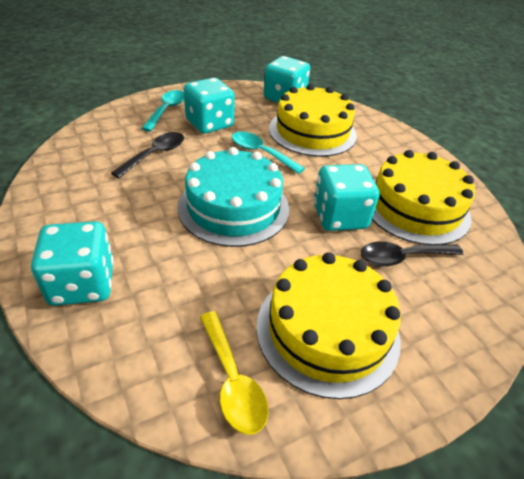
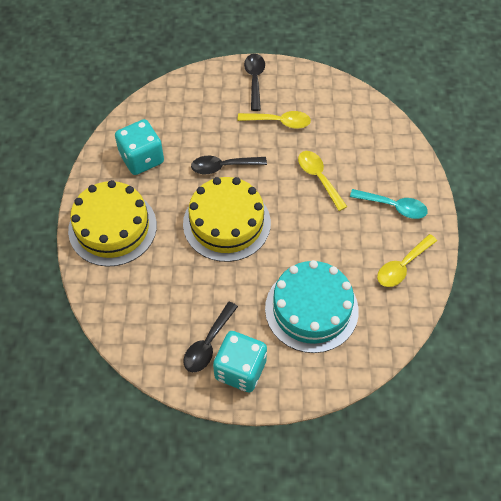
black spoon: [111,132,184,178] [361,241,464,267] = 2 -> [183,302,238,372] [191,156,267,174] [244,54,265,111] = 3
turquoise dice: [31,221,114,306] [184,78,235,133] [264,56,310,103] [314,164,379,231] = 4 -> [115,119,164,175] [213,331,267,393] = 2
turquoise spoon: [141,90,184,132] [232,132,305,174] = 2 -> [350,189,428,219] = 1
yellow cake: [256,252,401,399] [269,84,357,157] [372,150,475,245] = 3 -> [68,180,157,267] [183,177,271,262] = 2
yellow spoon: [200,311,268,435] = 1 -> [237,111,311,129] [298,151,347,211] [377,234,437,287] = 3

